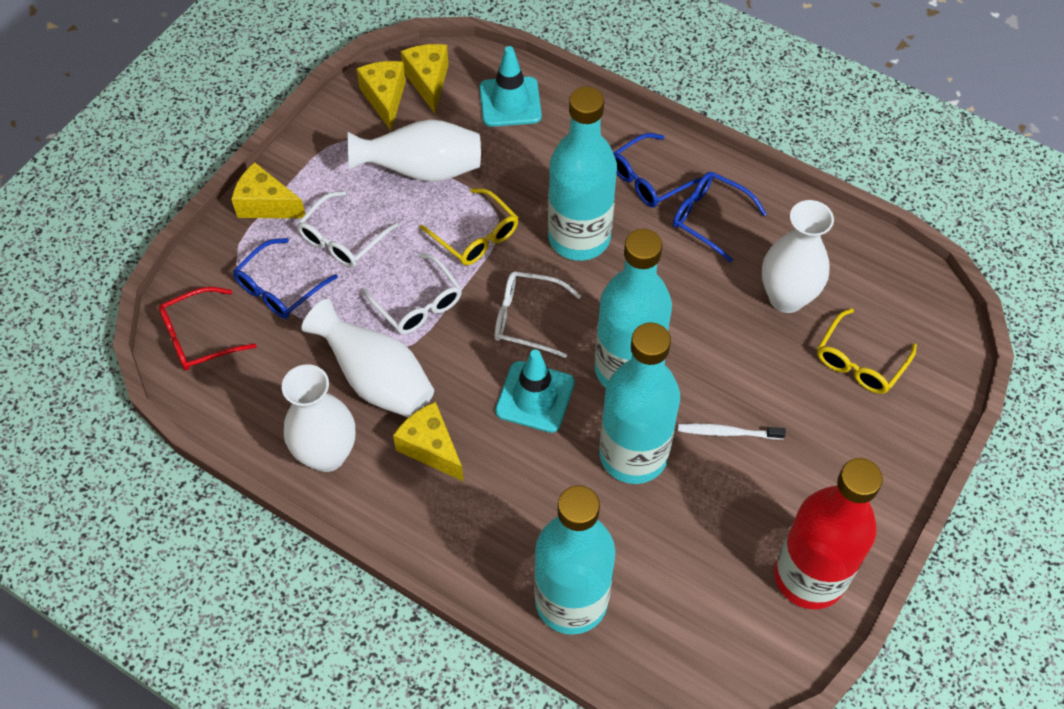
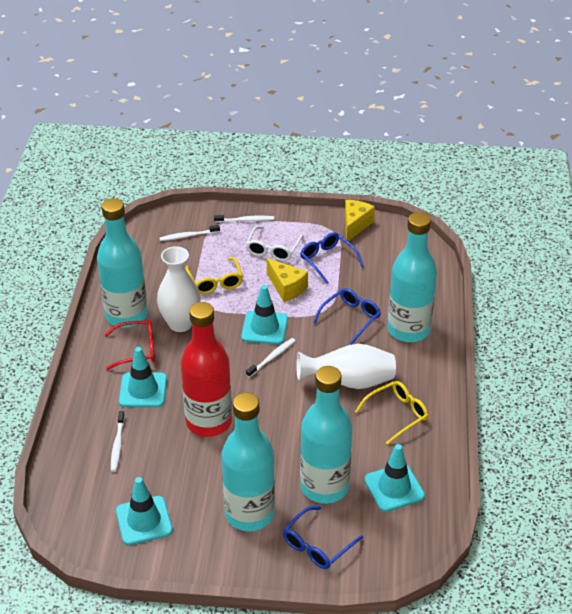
turquoise traffic cone: [480,46,542,127] [495,349,575,433] = 2 -> [116,477,173,545] [119,347,167,407] [241,285,288,344] [364,444,425,512] = 4
white glasses: [297,191,399,267] [361,253,462,334] [495,271,581,358] = 3 -> [246,226,304,261] = 1
white toothbrush: [678,423,786,439] = 1 -> [111,411,125,472] [159,225,220,241] [214,215,274,223] [246,338,295,378] = 4
white vase: [282,364,355,472] [302,299,434,417] [348,119,481,182] [762,200,834,313] = 4 -> [157,246,200,332] [296,344,396,389] = 2
yellow cheese: [231,162,305,218] [356,61,406,131] [393,402,464,482] [401,44,449,113] = 4 -> [267,258,308,302] [345,200,375,241] = 2

